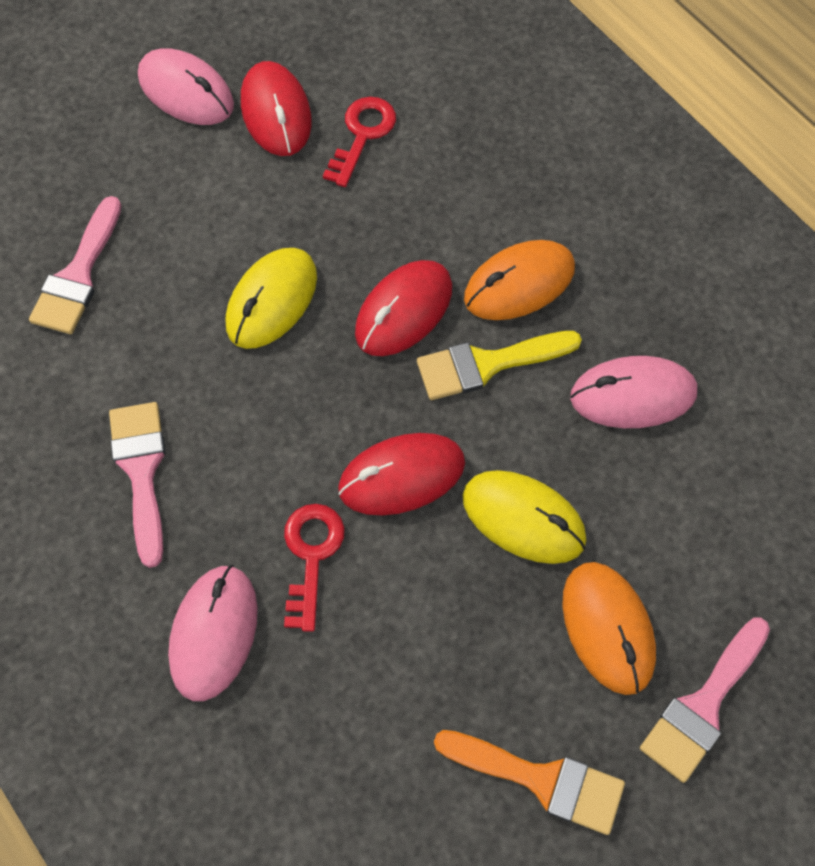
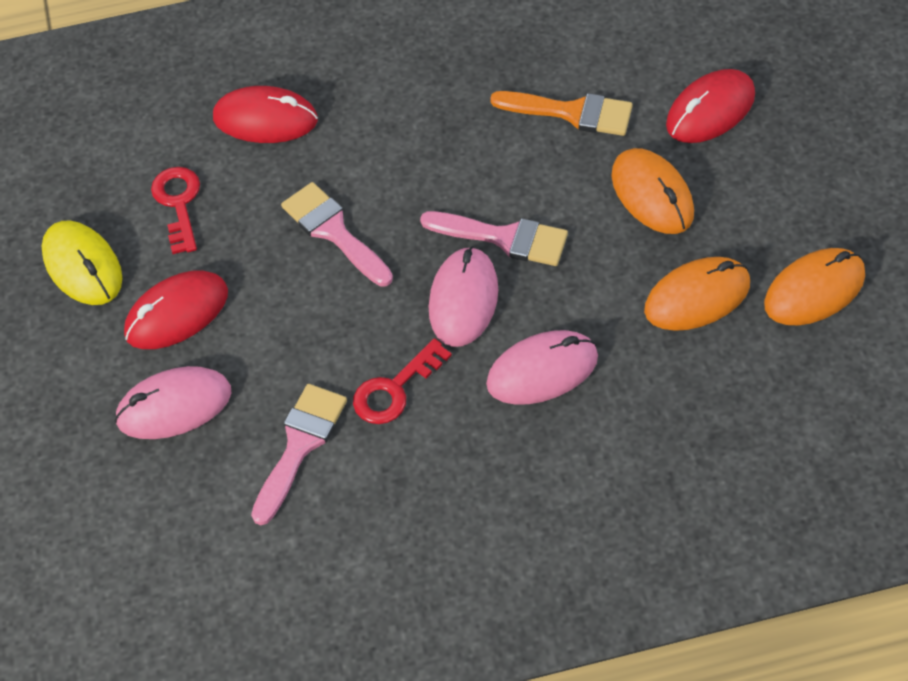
orange mouse: [464,240,575,320] [562,562,656,695] = 2 -> [611,148,694,234] [644,257,750,331] [764,248,865,326] = 3
yellow brush: [417,331,582,400] = 1 -> none = 0
yellow mouse: [226,248,317,349] [463,470,587,564] = 2 -> [42,220,122,305] = 1

